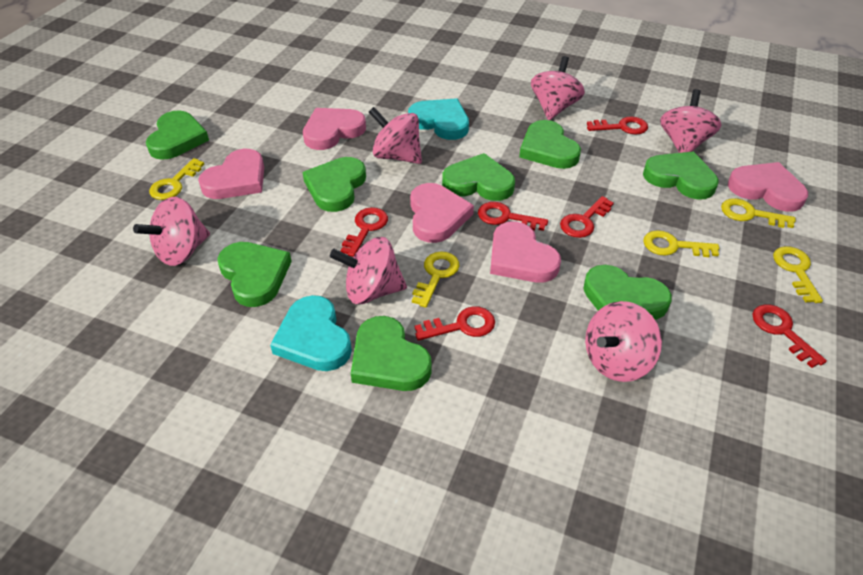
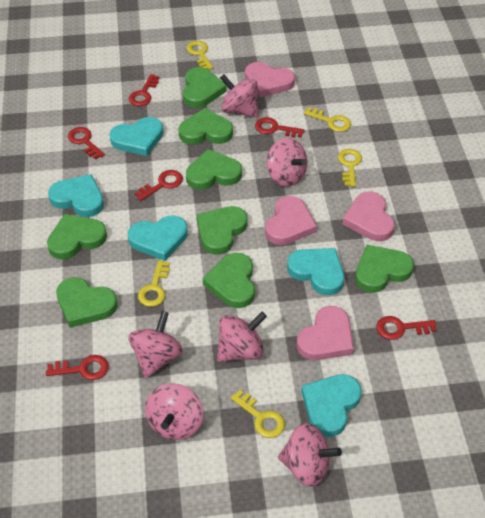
pink heart: [198,149,264,199] [303,108,366,150] [410,183,474,243] [490,221,561,283] [728,162,808,212] = 5 -> [245,62,295,97] [265,196,317,245] [297,306,354,360] [342,192,395,241] = 4
turquoise heart: [270,295,352,371] [408,98,469,140] = 2 -> [48,174,104,217] [109,117,163,156] [128,216,188,261] [287,248,344,295] [301,374,362,437] = 5

